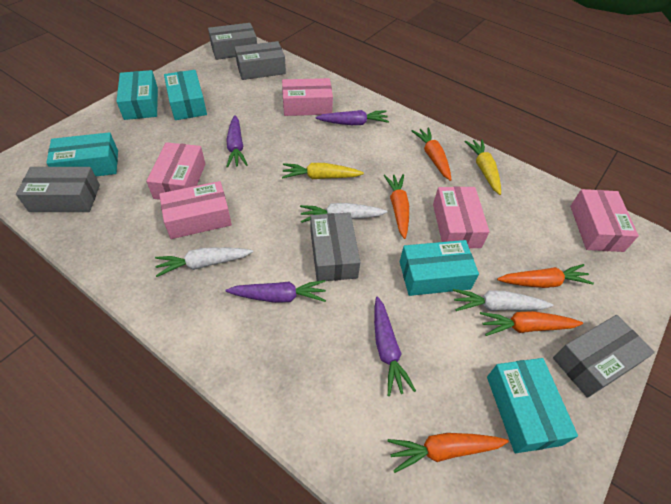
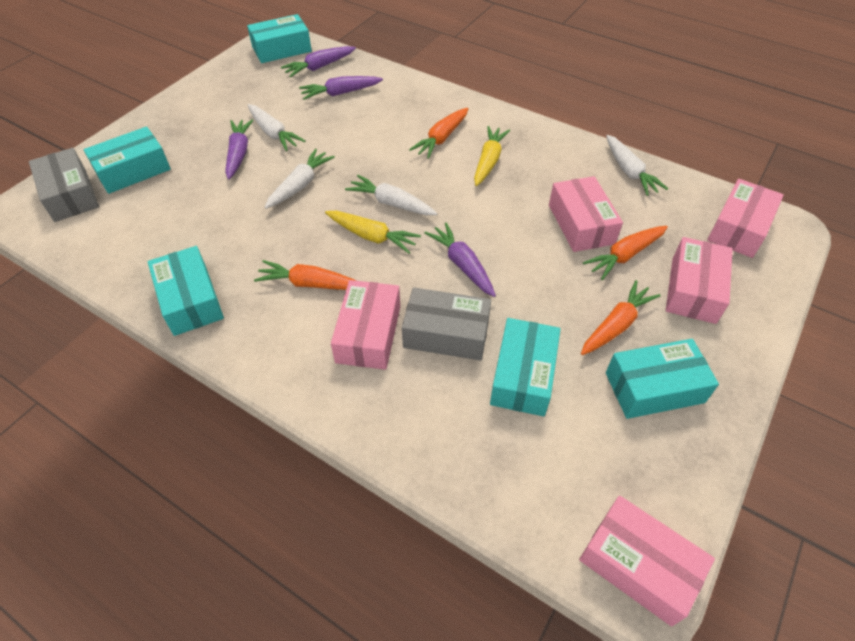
grey box: [16,167,100,212] [208,23,257,60] [234,41,286,80] [311,212,360,281] [553,315,655,398] = 5 -> [29,148,99,222] [402,287,491,361] = 2
orange carrot: [383,174,409,239] [388,433,509,473] [412,127,451,181] [480,311,583,336] [497,264,594,288] = 5 -> [254,260,356,290] [409,108,468,159] [581,280,661,355] [583,226,668,280] = 4
white carrot: [155,247,253,277] [300,203,388,223] [453,289,554,311] = 3 -> [248,104,305,151] [264,149,335,209] [345,175,438,215] [606,135,668,196] = 4

